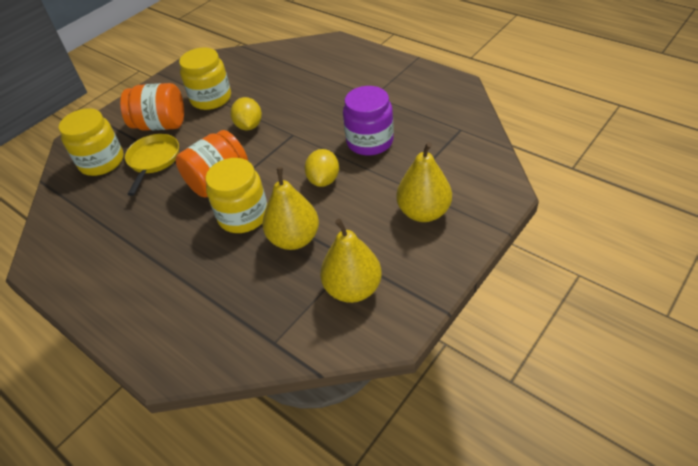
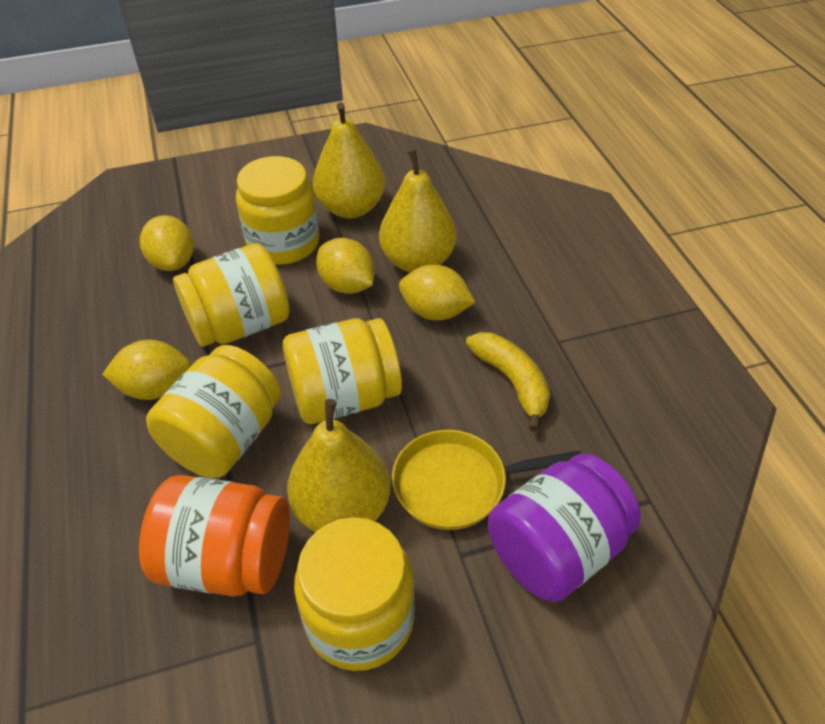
orange jar: [120,83,184,131] [176,130,248,198] = 2 -> [139,475,290,596] = 1
yellow banana: none = 0 -> [466,332,550,432] = 1
yellow jar: [59,108,124,176] [179,47,231,110] [206,158,267,233] = 3 -> [146,345,281,478] [173,243,290,347] [236,156,320,265] [283,318,402,424] [294,517,415,671] = 5
yellow lemon: [230,97,262,130] [305,149,339,187] = 2 -> [102,340,191,400] [140,215,194,271] [316,238,375,294] [399,265,475,320] = 4

